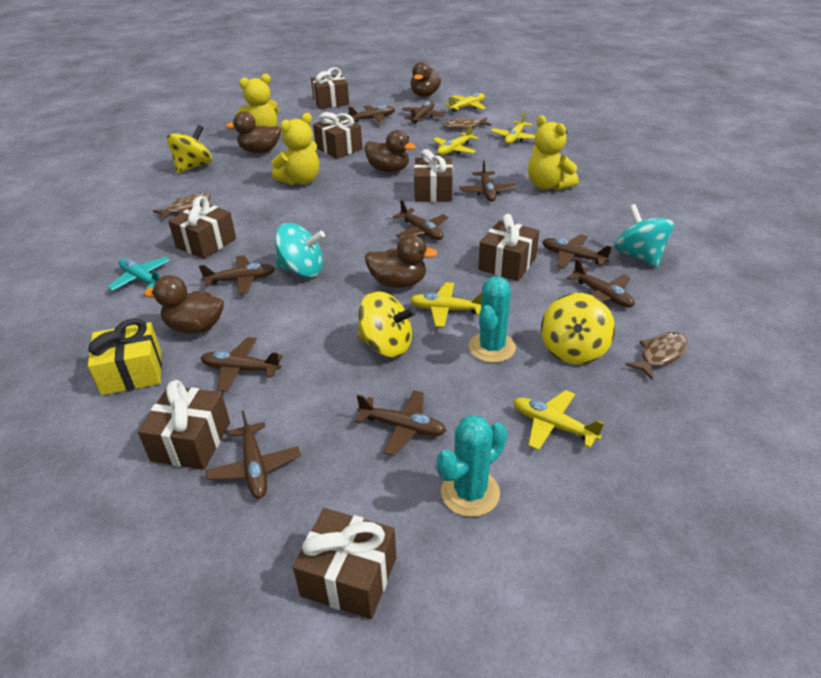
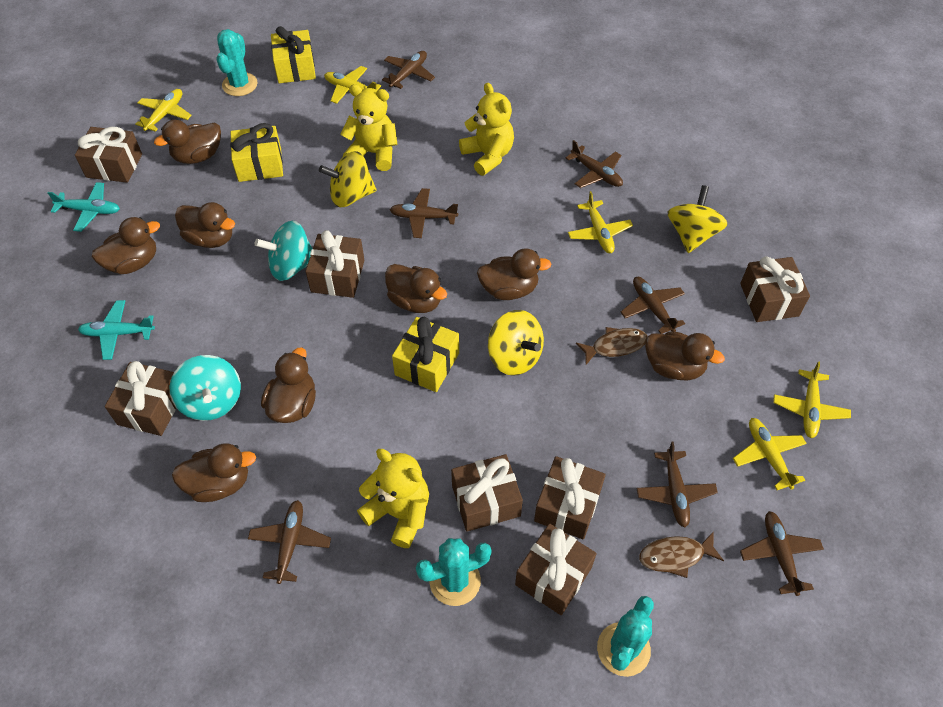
brown duck: [144,275,224,334] [226,112,281,153] [364,130,416,172] [365,234,438,288] [410,62,441,97] = 5 -> [92,217,160,274] [154,120,221,164] [172,443,256,502] [175,202,235,248] [261,347,316,423] [385,264,447,313] [477,248,551,300] [645,331,725,380] = 8
brown fish: [153,193,211,220] [443,117,492,130] [625,332,688,380] = 3 -> [576,327,648,365] [639,531,724,578] = 2
brown plane: [199,255,275,295] [201,337,282,392] [205,411,301,498] [348,105,395,123] [355,390,446,456] [393,200,448,240] [401,101,446,124] [459,160,517,202] [542,234,612,269] [567,258,635,308] = 10 -> [248,500,331,584] [382,51,435,89] [390,188,458,238] [566,140,623,188] [621,277,685,334] [637,441,718,527] [740,511,824,596] = 7
turquoise cactus: [437,415,507,517] [469,276,516,363] = 2 -> [217,29,258,96] [416,538,492,606] [597,596,654,677] = 3
turquoise plane: [107,257,170,291] = 1 -> [47,182,120,232] [78,300,155,360] = 2
yellow gift: [88,318,162,395] = 1 -> [230,123,283,182] [271,26,316,83] [392,317,459,392] = 3

